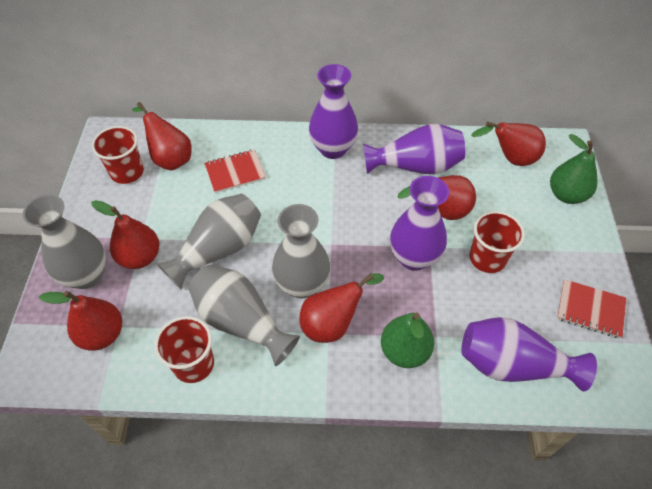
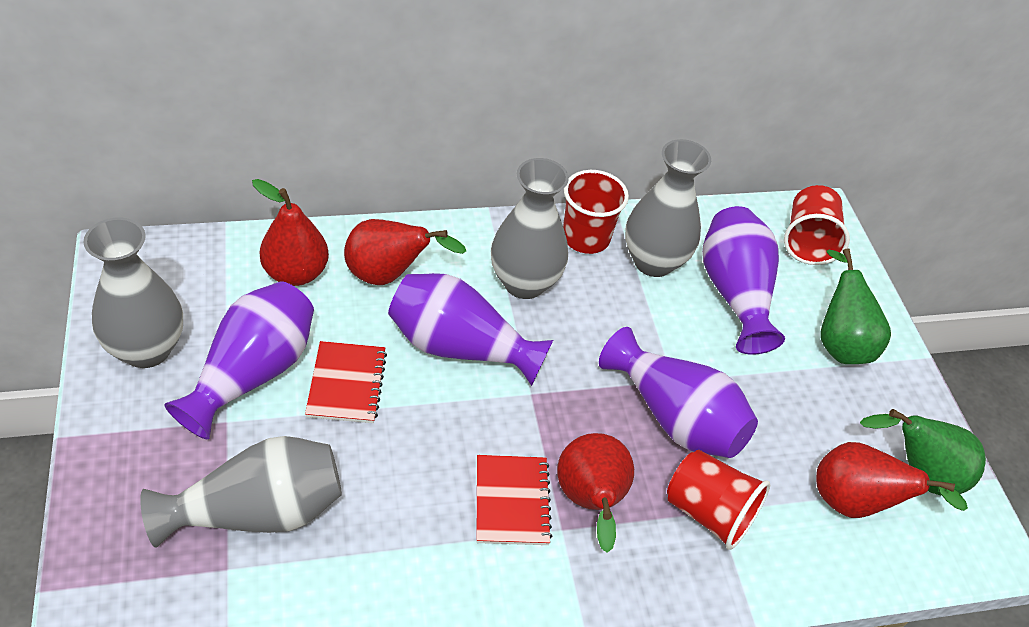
red pear: [39,291,122,351] [91,200,160,269] [132,102,192,171] [299,273,384,343] [398,175,476,220] [471,122,546,166] = 6 -> [252,179,329,286] [344,219,466,285] [557,433,634,553] [816,442,968,518] = 4

